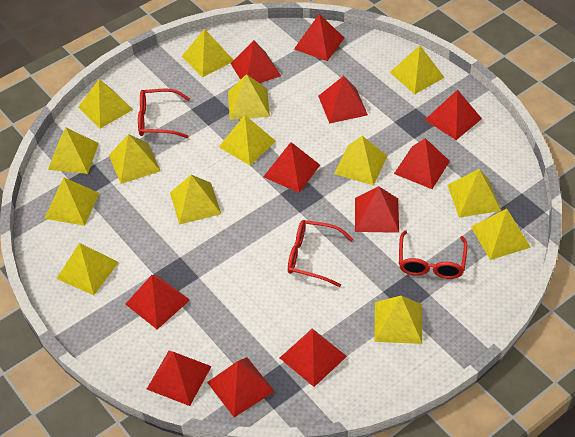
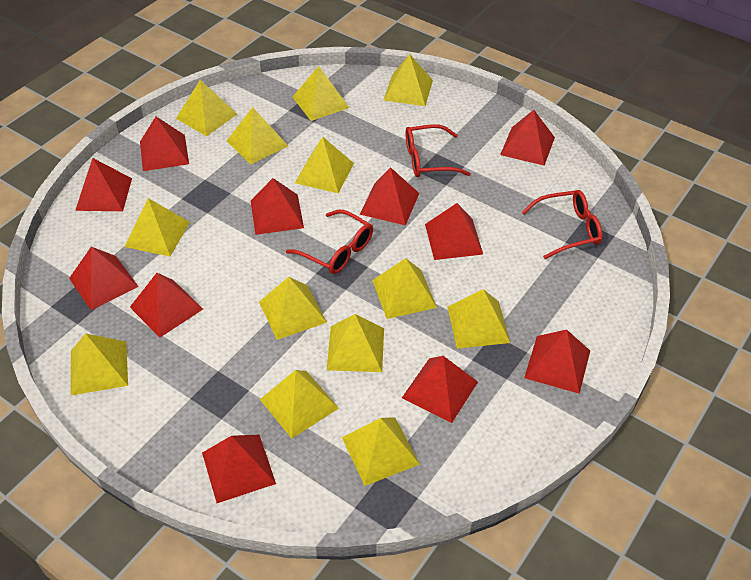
yellow pyramid: [44,177,99,226] [48,127,99,174] [57,243,119,295] [79,79,133,129] [109,134,160,184] [170,175,221,225] [182,29,234,77] [219,115,276,165] [228,74,270,120] [334,136,387,186] [374,296,422,344] [389,45,445,94] [447,169,501,218] [471,209,531,260] = 14 -> [71,333,128,395] [125,198,190,257] [176,80,237,136] [227,107,288,165] [259,277,327,340] [260,370,339,438] [293,66,349,121] [295,137,354,193] [327,314,384,372] [342,417,420,486] [372,258,437,319] [384,54,433,106] [447,289,510,349] = 13

